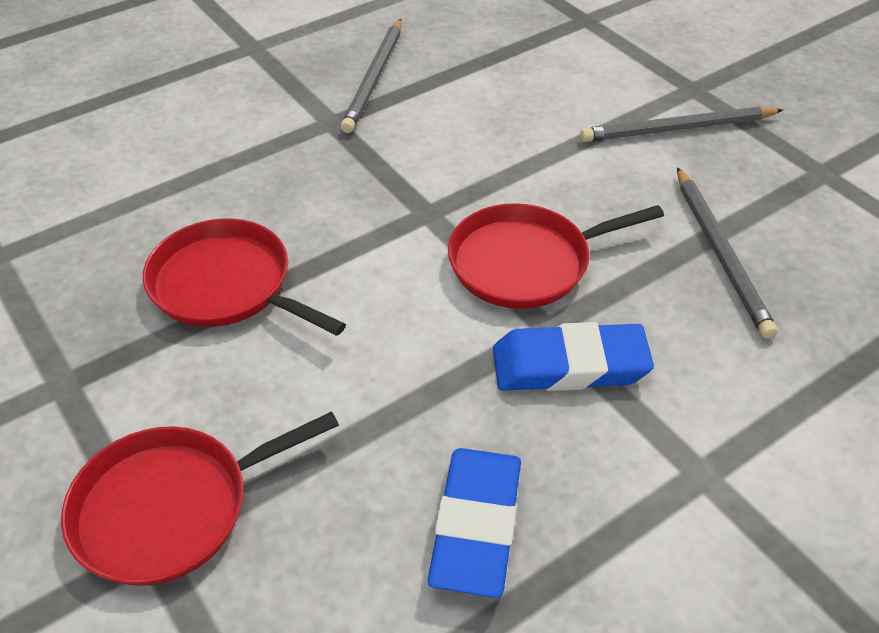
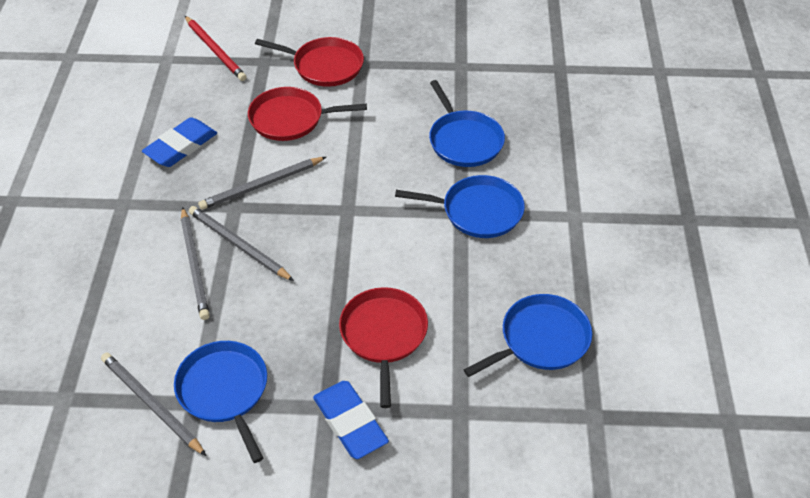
blue pan: none = 0 -> [174,341,267,463] [395,175,525,238] [429,80,505,167] [464,294,592,377] = 4
grey pencil: [341,19,402,133] [580,106,783,142] [677,167,778,339] = 3 -> [101,353,206,456] [181,207,210,320] [189,206,294,281] [198,157,326,210] = 4
red pencil: none = 0 -> [185,16,247,81] = 1

